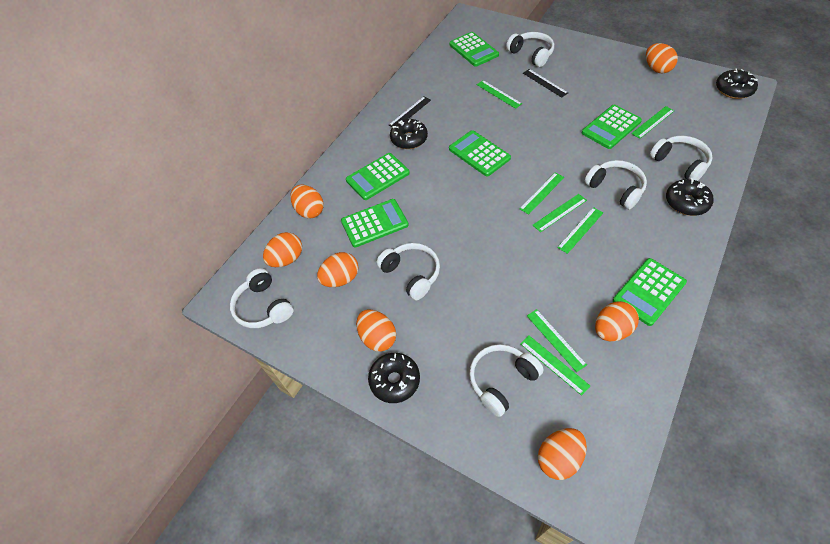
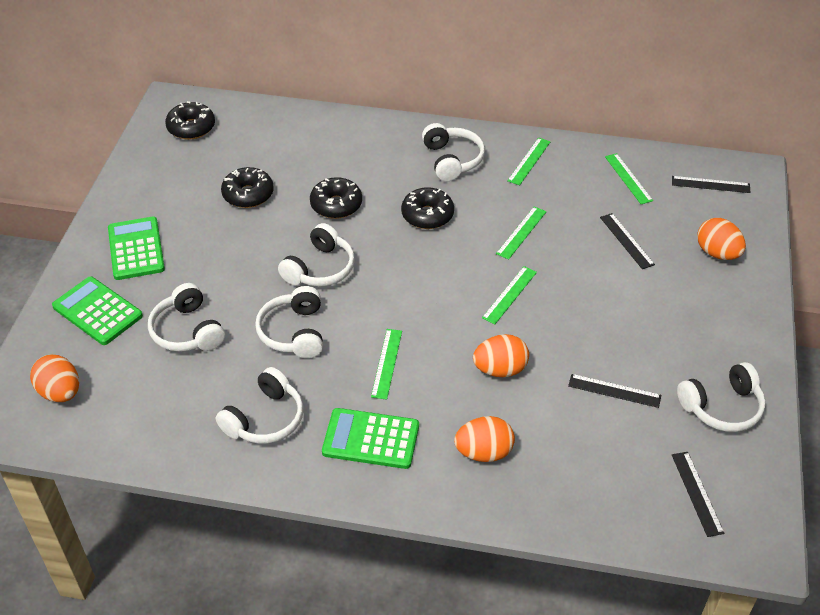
black ruler: [389,97,431,127] [523,69,568,98] = 2 -> [568,374,661,408] [600,213,655,269] [672,176,751,193] [672,452,725,537] = 4
green calculator: [341,199,409,247] [346,153,410,200] [449,32,499,67] [449,130,511,176] [582,105,642,149] [613,258,687,326] = 6 -> [52,276,143,345] [108,217,165,280] [322,408,419,469] = 3
green ruler: [477,80,522,109] [519,173,564,214] [520,336,590,396] [527,309,587,372] [533,194,587,232] [557,207,603,254] [631,106,675,139] = 7 -> [371,329,402,400] [482,266,537,324] [496,206,546,260] [507,138,551,186] [605,153,653,204] = 5
orange egg: [263,232,302,267] [290,185,324,219] [317,252,358,287] [356,309,396,352] [538,428,587,480] [595,301,639,341] [646,43,678,73] = 7 -> [30,354,79,402] [454,416,515,462] [473,334,529,377] [697,218,746,260] = 4

